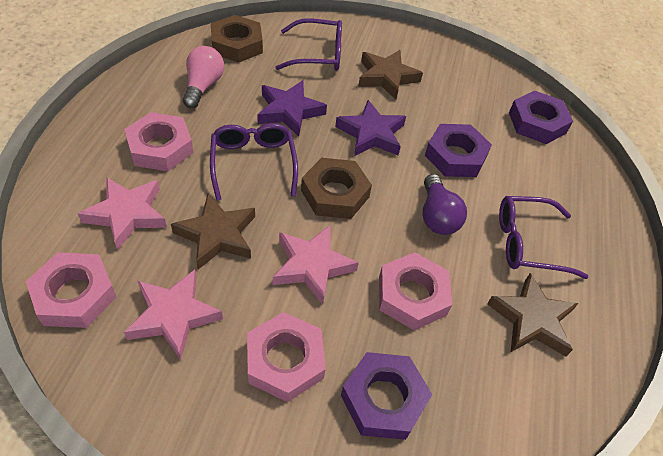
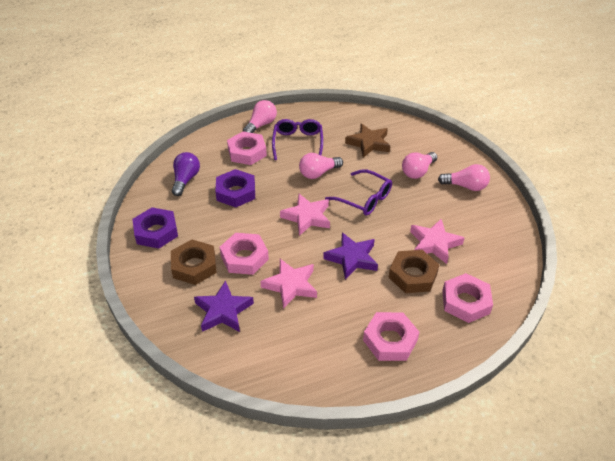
brown star: [171,194,255,269] [358,50,423,100] [487,273,579,357] = 3 -> [345,123,390,158] = 1
pink light bulb: [183,46,224,108] = 1 -> [243,100,277,133] [299,153,343,179] [402,152,437,179] [438,164,490,191] = 4
purple glasses: [210,123,298,201] [275,18,342,71] [499,196,588,279] = 3 -> [272,119,323,160] [325,169,392,216] = 2
purple nut: [341,352,432,440] [425,124,492,177] [509,91,573,144] = 3 -> [132,207,178,249] [215,169,255,207] = 2

